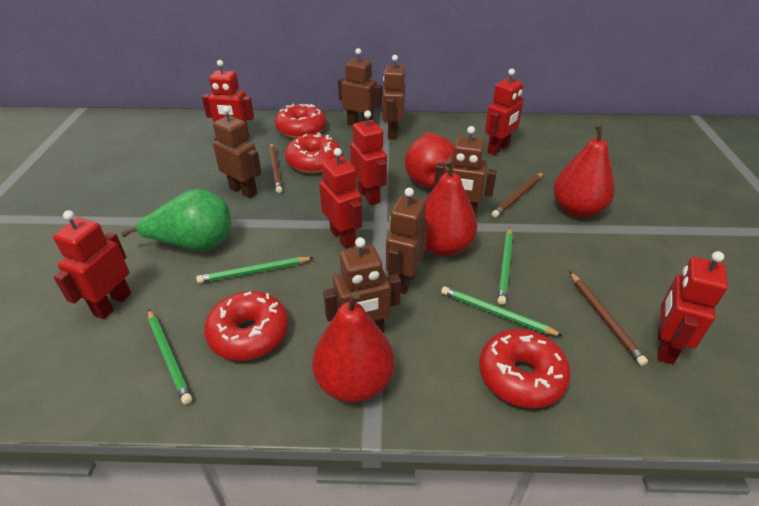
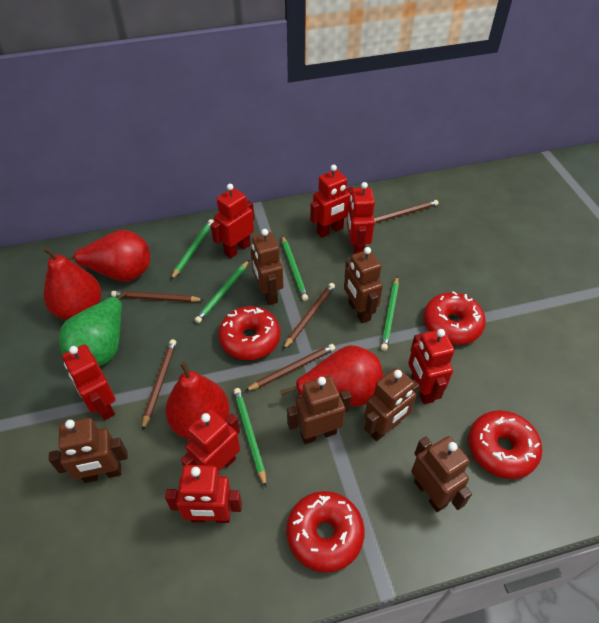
brown pencil: [269,143,283,193] [492,172,544,218] [569,271,648,366] = 3 -> [111,291,204,302] [142,339,176,431] [245,344,335,391] [283,283,335,349] [374,200,439,223] = 5
green pencil: [148,309,192,405] [196,257,313,283] [441,286,563,336] [498,228,513,305] = 4 -> [171,219,214,280] [195,260,249,323] [234,388,266,487] [282,235,308,301] [381,276,399,351] = 5
red robot: [53,210,131,319] [202,60,254,137] [319,148,362,249] [350,111,387,205] [485,69,523,155] [657,251,728,364] = 6 -> [62,344,116,420] [165,465,242,523] [181,409,240,474] [210,184,254,259] [310,165,353,238] [347,182,375,254] [408,329,454,404] = 7

